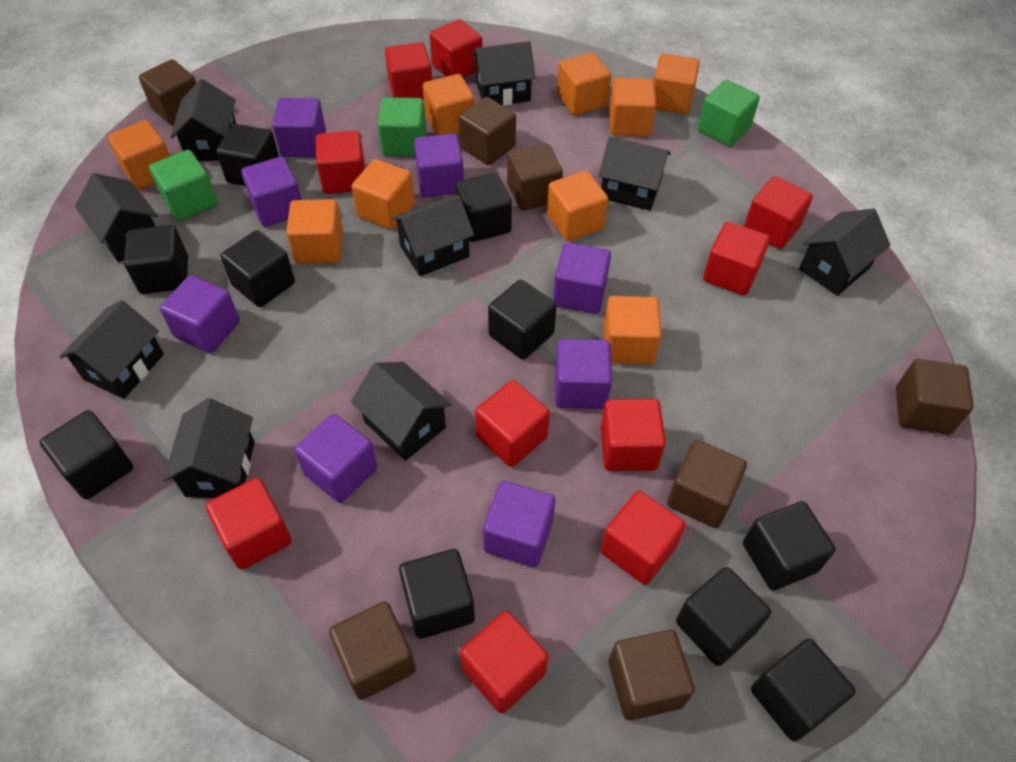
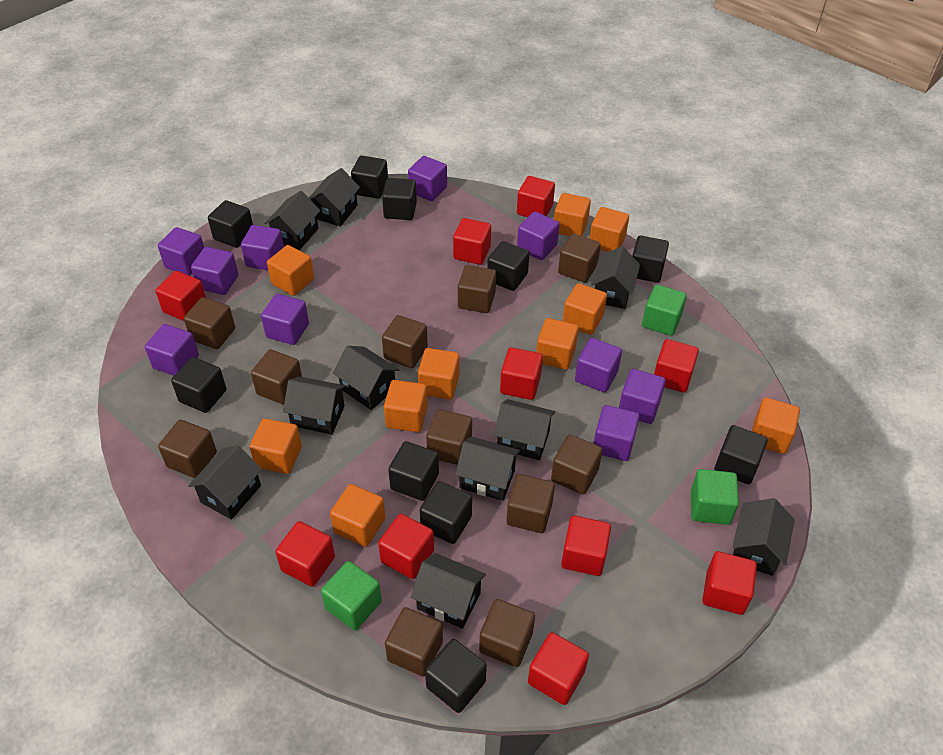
black house: [59,300,164,399] [75,173,158,262] [163,398,255,498] [170,79,236,161] [351,362,452,461] [391,195,474,276] [472,41,536,105] [598,137,671,211] [799,208,891,296] = 9 -> [188,445,262,520] [264,191,320,250] [283,377,346,434] [309,168,360,227] [333,346,399,410] [411,553,486,629] [455,437,520,501] [494,399,555,460] [591,246,640,309] [732,498,795,576] = 10
brown cube: [139,59,196,126] [329,601,416,700] [458,97,516,165] [507,143,563,210] [609,630,695,720] [667,440,747,528] [896,359,974,435] = 7 -> [158,420,217,478] [184,297,235,349] [251,349,302,405] [382,315,428,368] [385,607,443,677] [426,409,472,465] [458,265,496,313] [479,599,535,667] [506,474,555,533] [551,434,603,495] [558,234,601,283] = 11
orange cube: [107,120,170,190] [286,199,343,264] [352,159,415,230] [423,74,475,135] [547,171,608,241] [557,52,611,115] [604,296,662,364] [609,78,656,137] [654,53,700,114] = 9 -> [249,418,302,474] [267,245,314,296] [330,484,385,547] [384,380,428,432] [418,348,460,400] [536,318,579,370] [554,193,591,236] [563,283,607,335] [589,207,629,252] [752,397,800,454] = 10
purple cube: [160,275,240,353] [241,157,302,227] [272,98,326,157] [295,414,377,503] [414,134,464,198] [483,481,555,567] [553,243,611,314] [555,339,612,409] = 8 -> [145,324,199,376] [158,227,204,276] [191,247,238,295] [241,225,284,270] [261,294,309,345] [408,156,447,201] [517,212,560,260] [575,338,622,392] [593,405,640,461] [619,369,666,424] = 10

